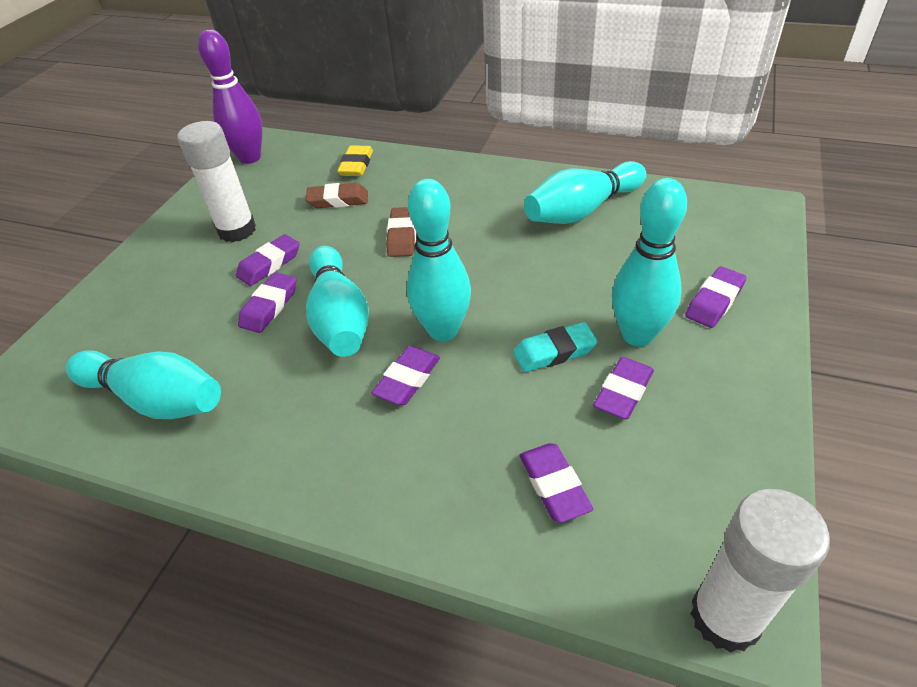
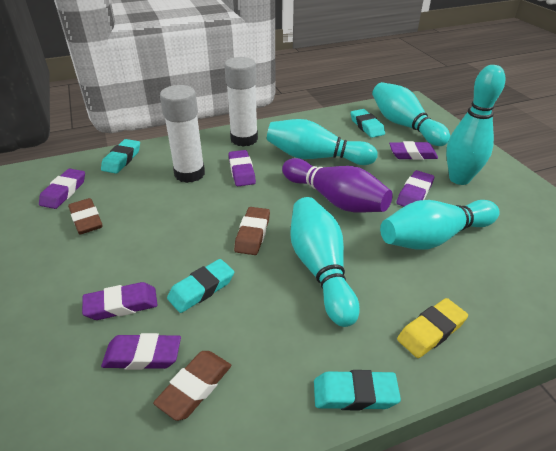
brown eraser: [305,183,368,208] [386,207,416,257] = 2 -> [68,198,103,234] [153,351,231,421] [234,207,270,255] = 3
turquoise eraser: [513,322,598,372] = 1 -> [101,139,140,173] [167,259,234,313] [314,370,401,410] [350,109,385,138] = 4

